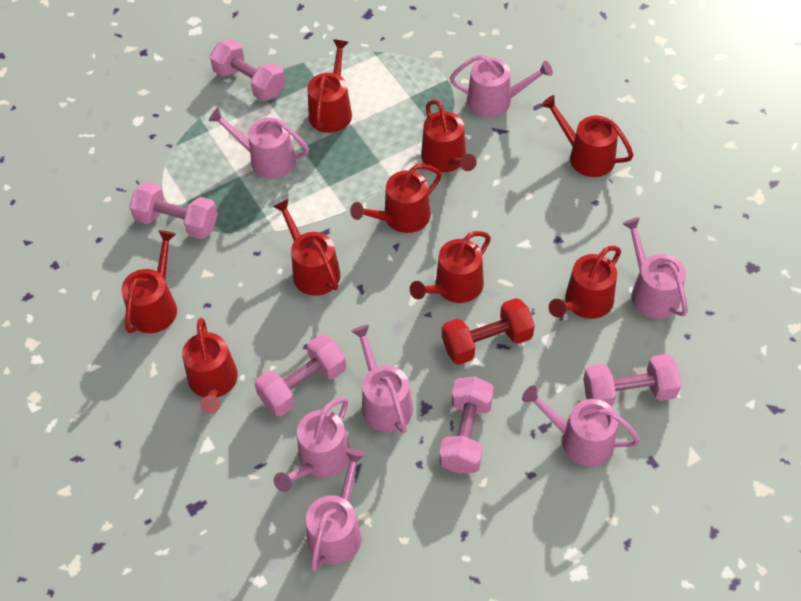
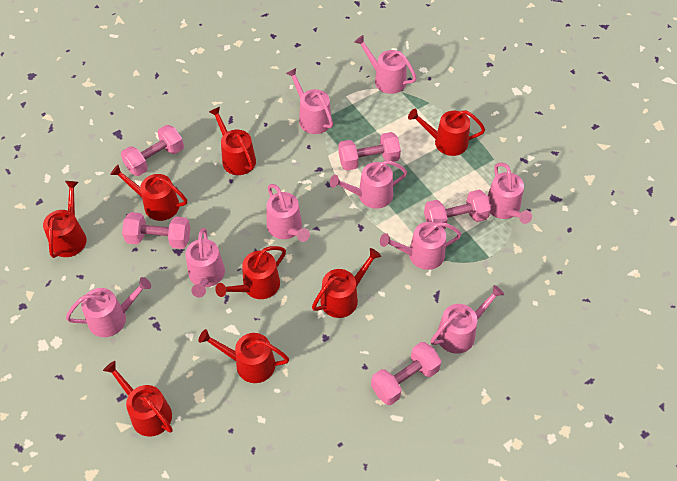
pink watering can: [209,107,309,179] [274,397,350,492] [306,449,365,572] [351,325,413,434] [450,55,553,118] [522,385,640,467] [622,217,688,319] = 7 -> [66,277,151,337] [185,228,225,298] [267,184,310,242] [286,68,333,134] [330,160,407,209] [354,35,417,94] [380,222,462,270] [431,285,504,354] [488,163,532,224] = 9
red dumbbell: [442,298,535,365] = 1 -> none = 0
red watering can: [121,230,177,333] [182,317,238,414] [273,199,340,296] [307,39,352,133] [350,164,442,233] [410,231,491,303] [421,100,477,172] [541,95,634,177] [549,246,621,319] = 9 -> [43,181,87,258] [103,361,173,437] [110,165,187,221] [198,329,289,383] [209,107,256,175] [215,246,286,299] [312,248,381,318] [408,109,485,156] = 8

